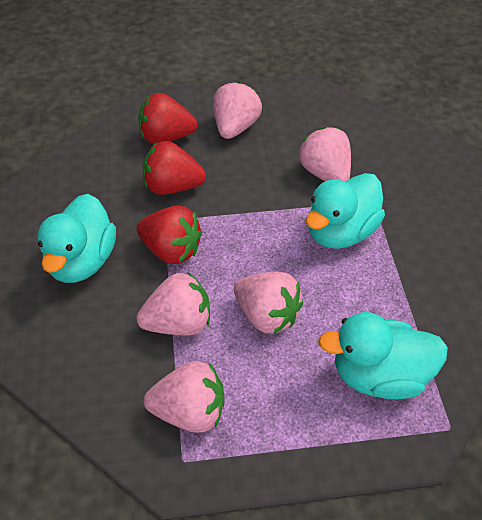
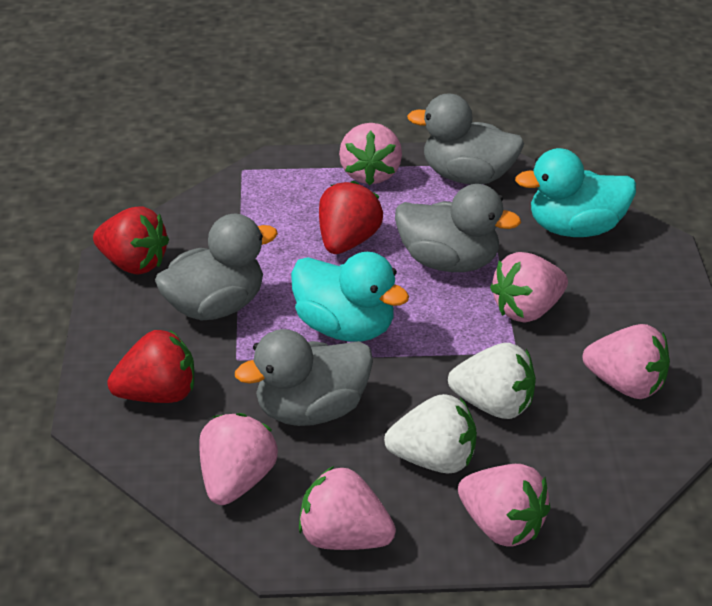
grey duck: none = 0 -> [155,214,278,321] [235,329,373,426] [395,184,521,272] [407,93,524,184] = 4
pink strawberry: [137,272,210,335] [144,361,225,433] [213,81,262,139] [234,272,303,334] [298,127,351,182] = 5 -> [199,413,278,505] [299,466,396,550] [339,123,402,185] [458,464,551,547] [490,252,568,323] [583,324,670,399] = 6
turquoise duck: [37,194,116,283] [306,173,385,249] [318,312,448,400] = 3 -> [291,252,409,342] [515,148,636,237] = 2
white strawberry: none = 0 -> [384,394,477,473] [448,343,536,419] = 2

